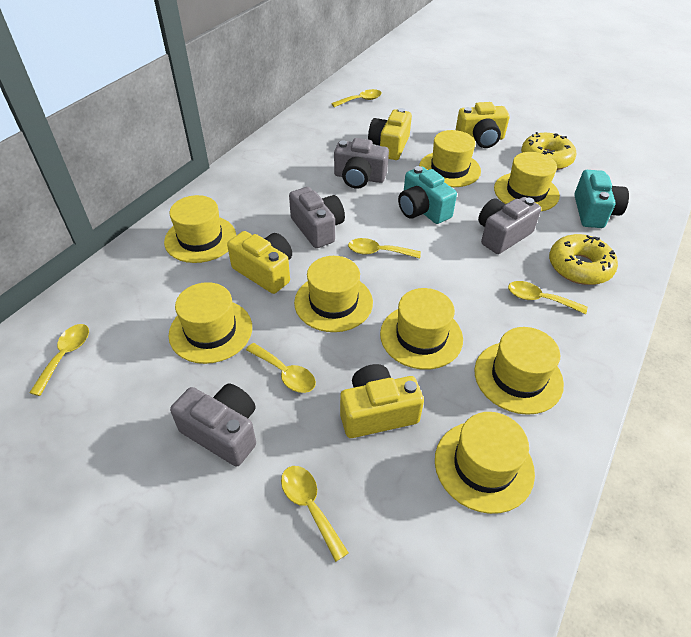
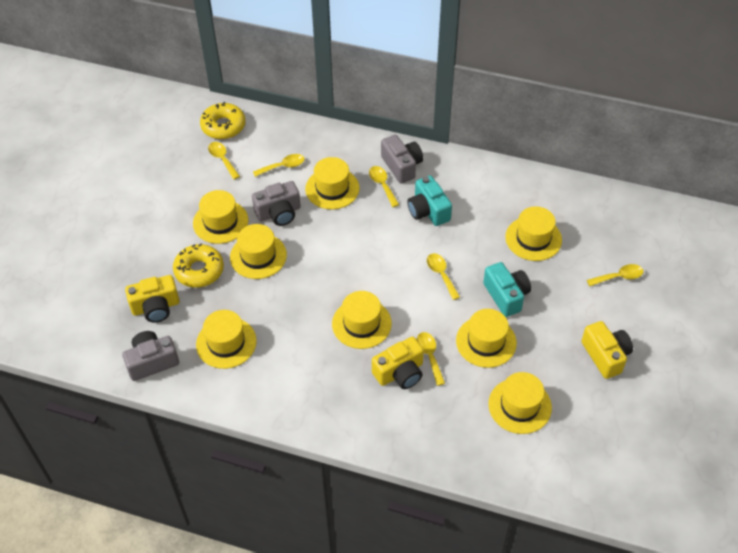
grey camera: [170,384,256,467] [289,187,345,248] [334,138,389,189] [478,197,541,254] = 4 -> [122,331,179,381] [252,181,301,226] [381,135,423,183] = 3
yellow camera: [227,231,292,294] [340,364,424,438] [368,108,412,160] [456,102,510,148] = 4 -> [125,275,180,323] [372,337,424,389] [582,321,633,379] = 3

